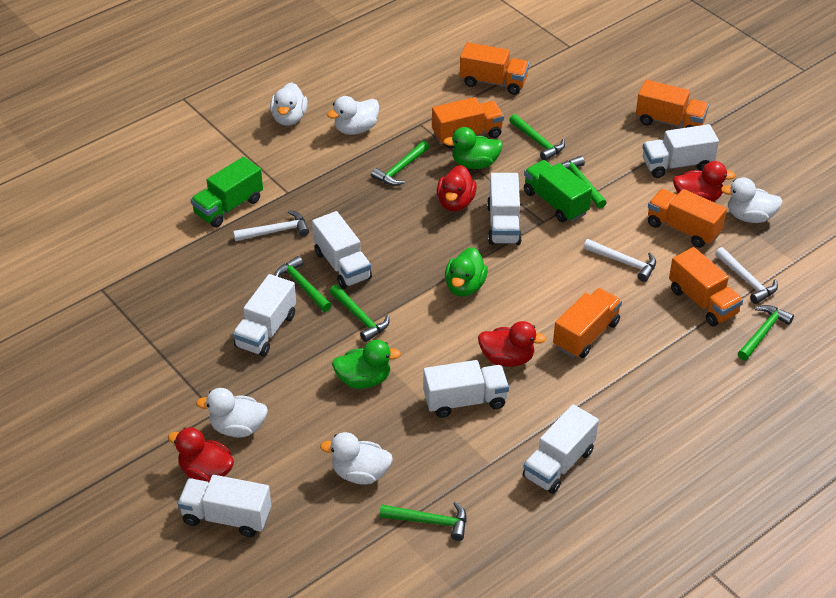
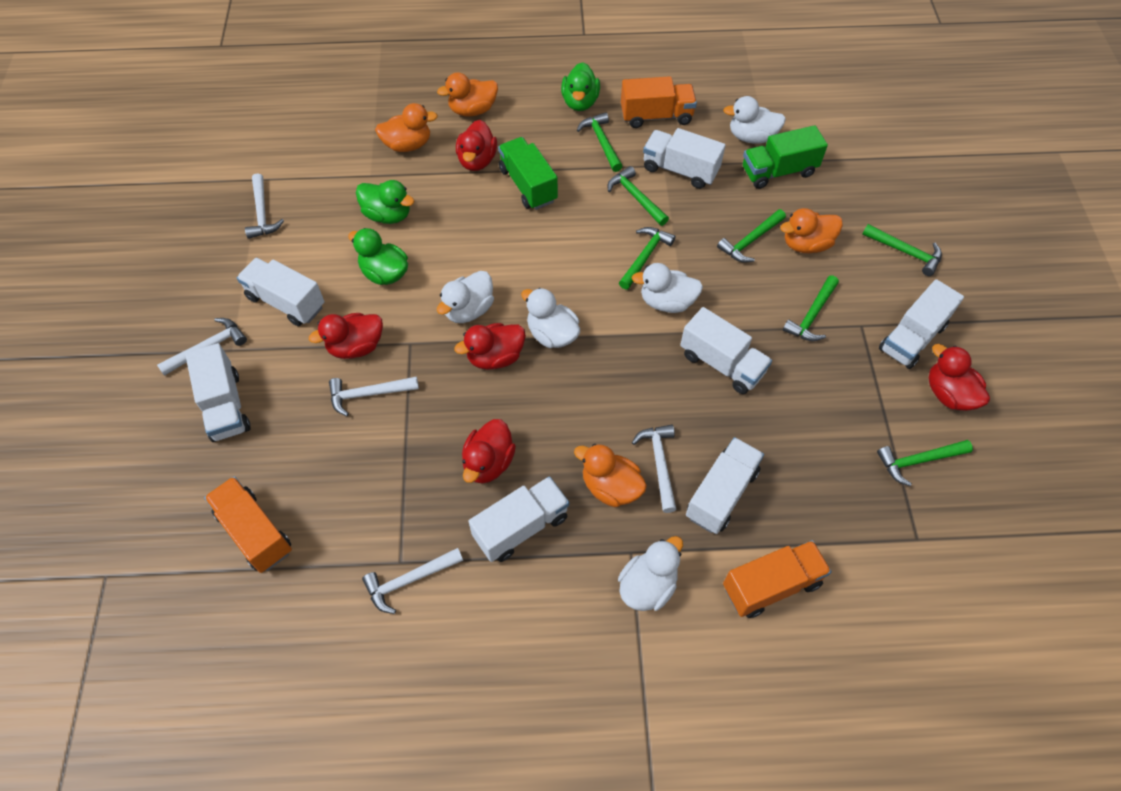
orange duck: none = 0 -> [375,103,438,152] [437,72,498,116] [574,444,647,507] [780,208,843,253] = 4
orange truck: [432,97,504,149] [460,42,529,95] [553,288,622,358] [636,80,709,128] [648,189,727,248] [669,247,743,326] = 6 -> [204,476,292,573] [621,76,697,128] [723,540,832,618] = 3
red duck: [168,427,234,482] [437,165,477,211] [478,321,546,367] [673,161,736,202] = 4 -> [309,313,383,359] [454,323,526,370] [456,120,497,171] [462,419,516,484] [928,344,990,411] = 5
white hammer: [233,210,309,241] [583,239,656,282] [715,247,778,304] = 3 -> [157,318,247,376] [245,173,284,239] [329,376,419,416] [362,548,463,614] [632,425,677,513] = 5

